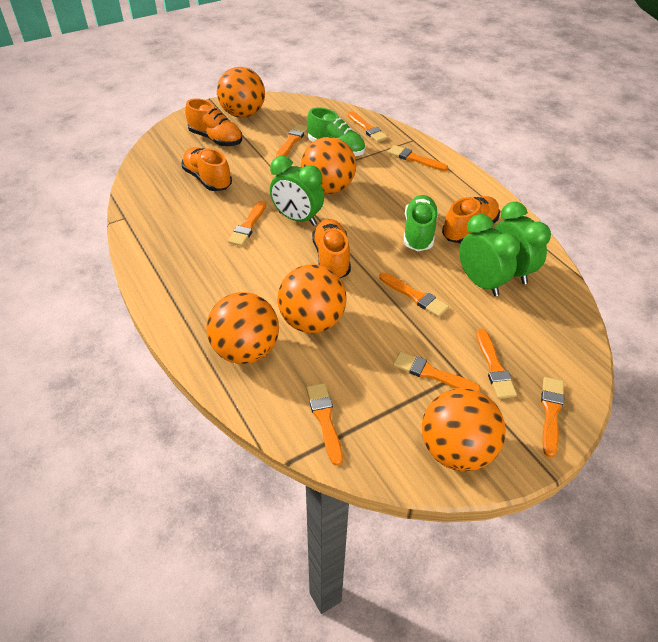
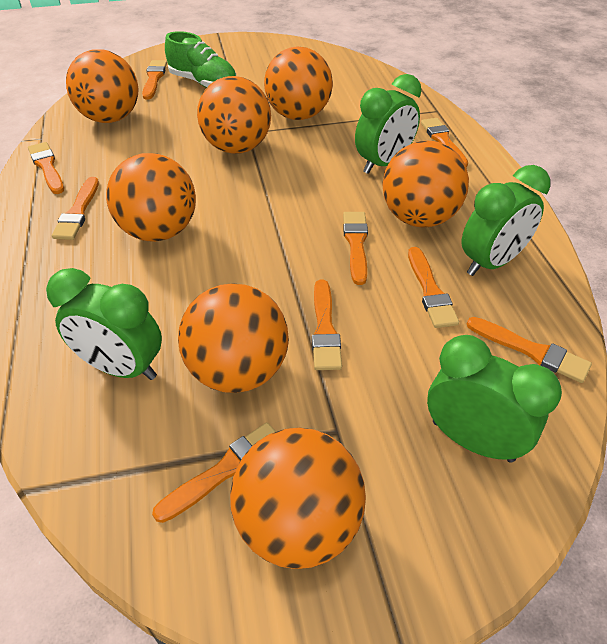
green clock: [270,156,324,226] [459,214,520,296] [495,202,551,284] = 3 -> [46,268,162,380] [355,74,421,174] [427,335,562,463] [462,165,550,276] = 4
green shoe: [307,107,365,156] [404,195,439,251] = 2 -> [165,31,236,88] = 1
orange ball: [206,292,279,364] [217,67,265,118] [277,264,347,333] [301,137,356,194] [422,388,506,472] = 5 -> [66,49,138,123] [106,153,196,242] [178,283,289,393] [197,76,271,154] [230,428,366,569] [264,46,333,120] [382,141,469,227] = 7
orange shoe: [181,147,232,191] [185,98,242,146] [312,219,351,278] [442,196,500,243] = 4 -> none = 0

